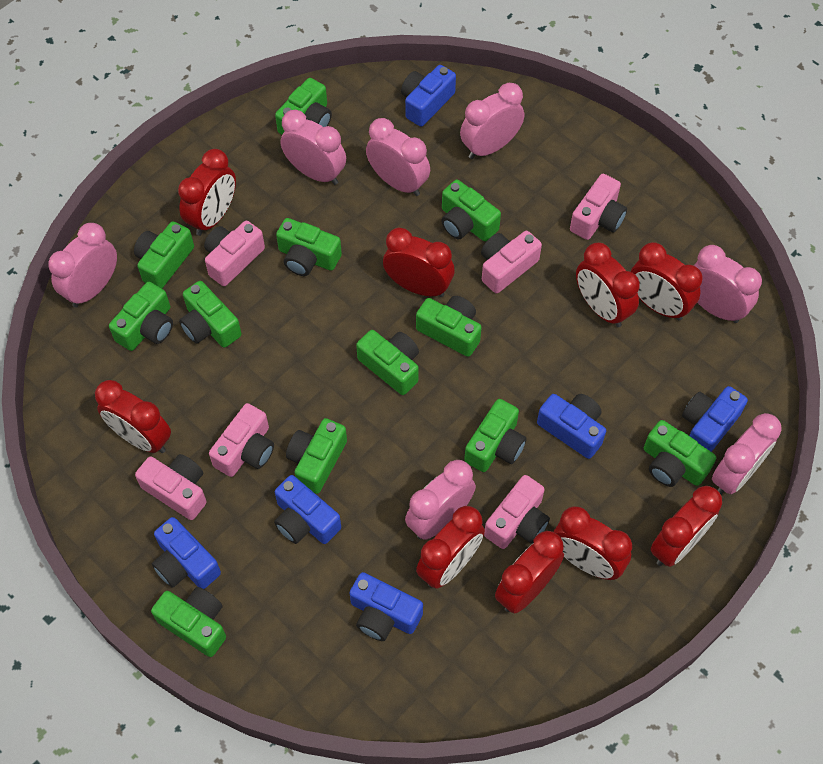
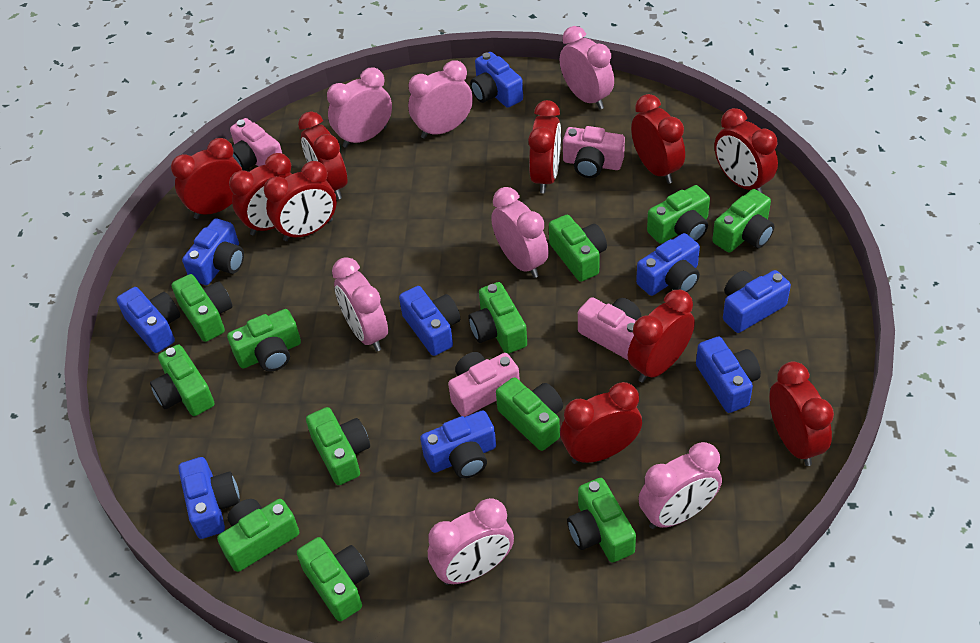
blue camera: [152,517,221,589] [274,475,341,544] [350,572,423,641] [401,65,456,127] [537,394,606,459] [682,386,748,452] = 6 -> [116,287,180,353] [178,457,240,539] [182,218,244,285] [399,286,460,356] [420,411,496,478] [470,52,523,108] [636,233,700,296] [696,337,761,413] [723,270,791,333] = 9
pink camera: [135,454,207,520] [204,221,265,286] [209,403,274,477] [481,231,542,293] [484,475,550,549] [570,174,627,240] = 6 -> [230,118,282,171] [448,352,520,417] [563,126,625,178] [578,297,641,360] = 4
red clock: [95,380,171,453] [178,149,236,236] [383,228,454,297] [416,506,485,589] [495,531,564,614] [553,506,632,580] [576,243,640,327] [630,242,703,321] [650,486,722,567] = 9 -> [171,138,242,219] [229,153,292,235] [264,161,337,241] [298,111,348,200] [528,100,561,193] [560,382,642,464] [628,290,695,383] [631,94,685,184] [714,108,778,193] [769,361,834,466] = 10

